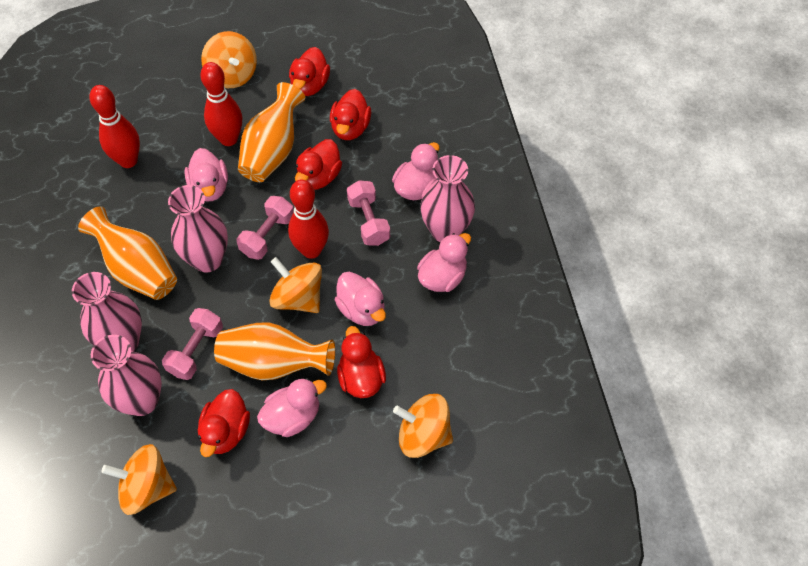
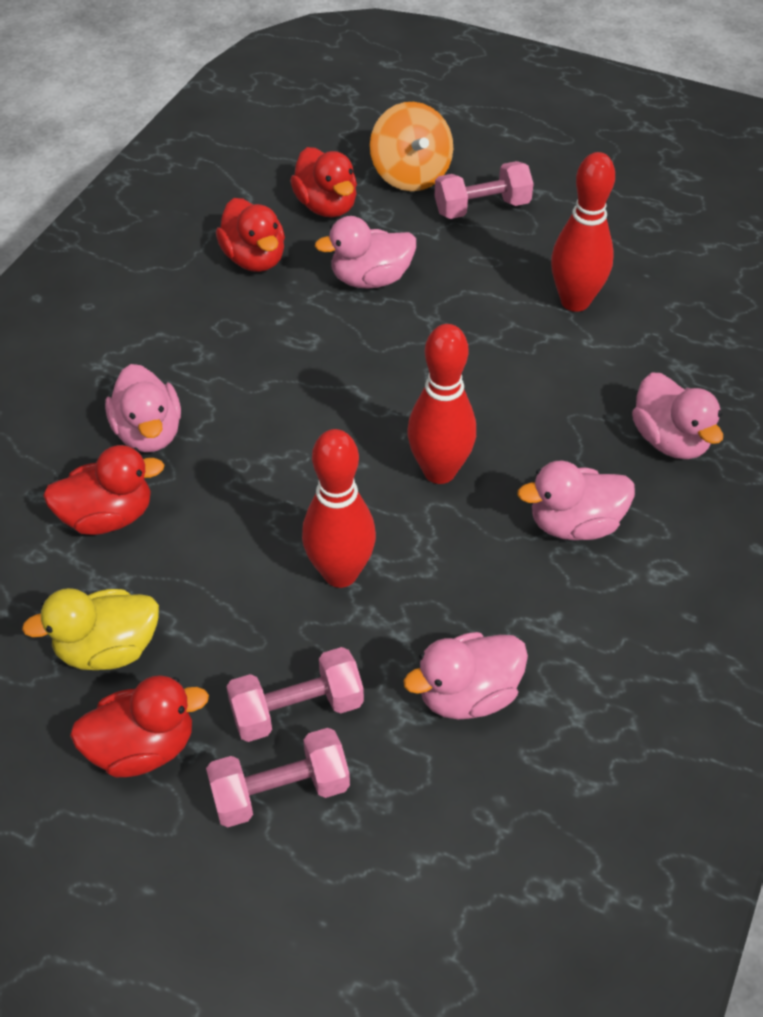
orange spinning top: [102,444,177,515] [201,31,257,88] [269,257,322,313] [393,394,453,458] = 4 -> [370,102,453,191] = 1
orange vase: [78,206,177,300] [214,322,335,380] [238,82,305,182] = 3 -> none = 0
pink vase: [72,272,142,351] [91,335,162,416] [168,185,228,272] [420,155,475,243] = 4 -> none = 0
red duck: [198,389,250,457] [289,47,330,96] [295,139,342,190] [330,89,371,140] [337,326,386,398] = 5 -> [43,445,164,535] [70,675,209,777] [216,198,285,272] [290,147,357,217] = 4
yellow duck: none = 0 -> [22,588,159,670] = 1

